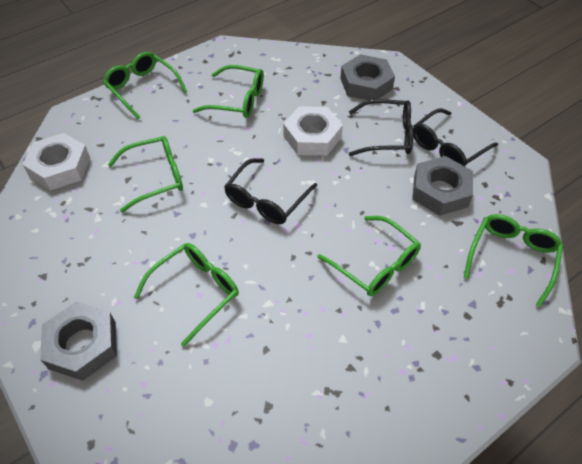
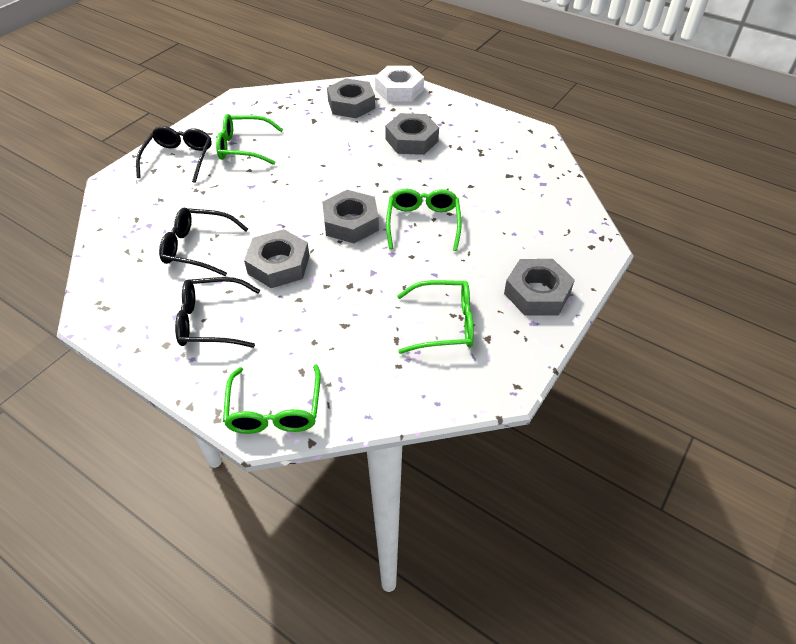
green glasses: [103,52,187,119] [108,136,183,212] [134,243,239,347] [193,65,264,118] [317,216,421,296] [464,214,563,307] = 6 -> [216,114,283,165] [223,364,321,434] [386,189,462,251] [397,280,474,354] = 4
grey nut: [40,302,117,381] [340,54,395,100] [412,156,473,216] = 3 -> [244,229,310,288] [322,190,379,243] [327,78,375,118] [385,113,439,155] [504,259,575,316] = 5
white nut: [22,133,90,190] [283,106,343,156] = 2 -> [375,66,424,102] = 1

